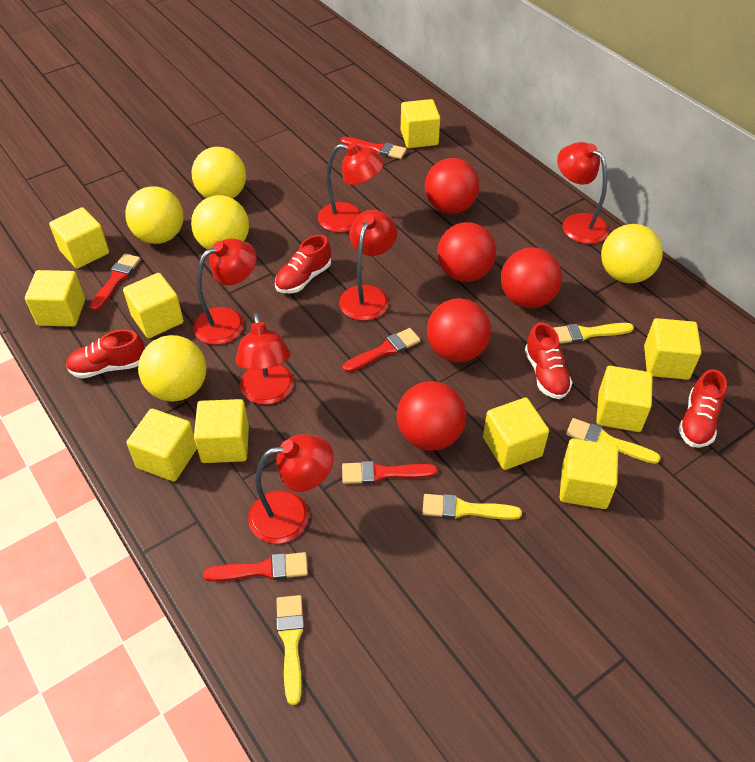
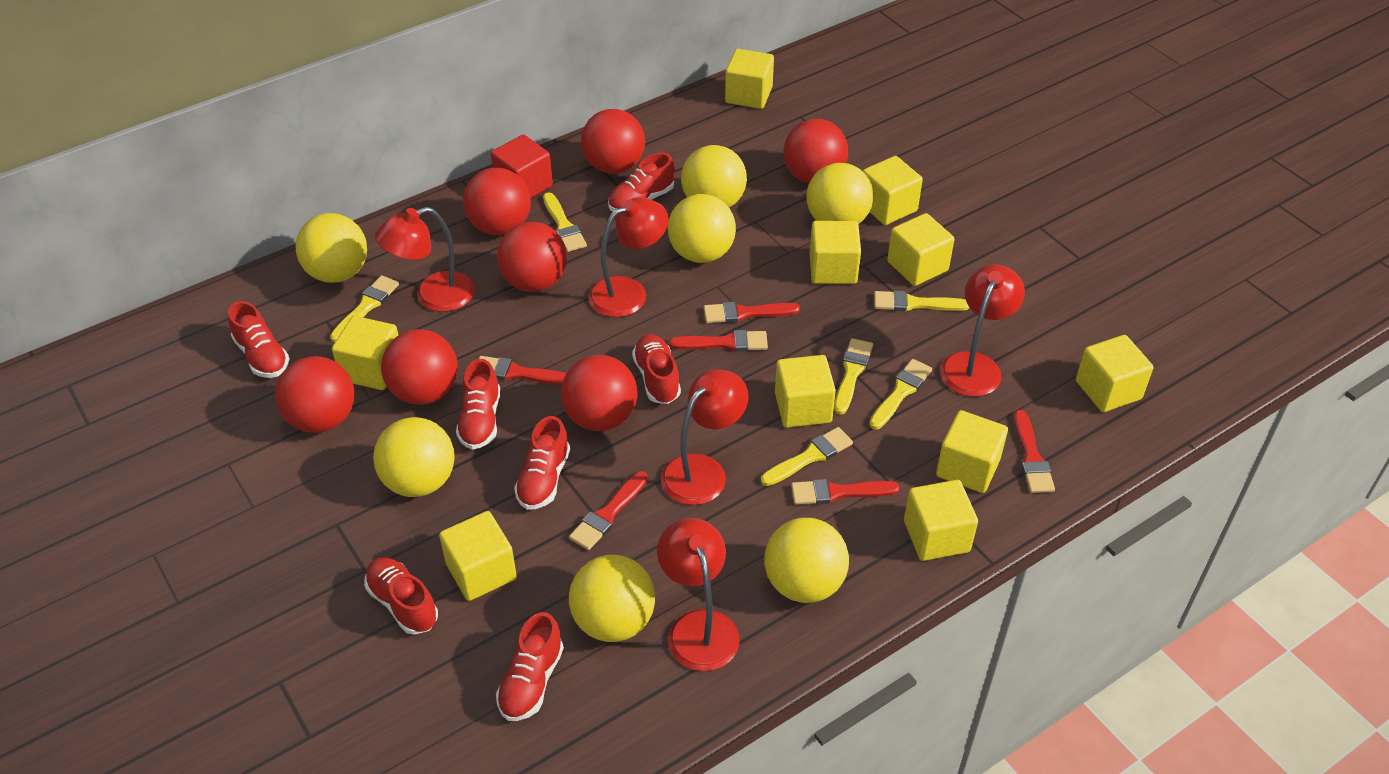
red ball: [397,381,466,451] [425,158,479,214] [427,298,491,362] [437,222,496,282] [501,247,562,308] = 5 -> [275,356,354,433] [381,329,458,405] [463,168,531,235] [497,222,567,292] [561,355,638,431] [581,109,645,174] [784,119,848,183] = 7
red brush: [90,254,140,311] [203,552,308,581] [340,137,407,159] [342,461,438,484] [343,328,421,372] = 5 -> [479,356,566,385] [569,471,648,550] [669,330,768,351] [704,302,800,323] [791,479,899,505] [1014,410,1055,493] = 6
red cube: none = 0 -> [491,134,553,198] = 1
red lamp: [193,239,257,345] [236,313,294,405] [248,434,334,544] [318,143,384,233] [339,210,397,321] [557,142,609,244] = 6 -> [375,207,475,312] [588,197,669,317] [657,518,740,671] [661,370,749,505] [940,264,1025,397] = 5
red shoe: [66,330,145,379] [275,235,331,293] [525,323,573,399] [678,369,727,448] = 4 -> [228,301,290,378] [364,557,438,635] [456,359,500,450] [496,612,564,721] [514,416,570,510] [608,153,675,211] [632,334,681,404] = 7
yellow ball: [125,186,184,244] [138,335,206,402] [191,147,246,198] [191,195,249,250] [601,224,663,283] = 5 -> [295,213,367,283] [373,417,455,497] [569,555,655,642] [668,194,736,263] [681,145,747,207] [764,518,849,603] [806,163,874,224] = 7
yellow brush: [276,595,304,705] [422,494,522,520] [553,323,634,344] [566,418,661,464] = 4 -> [330,275,399,342] [543,192,587,252] [761,427,853,486] [834,338,873,415] [869,359,932,430] [874,290,969,311] = 6

